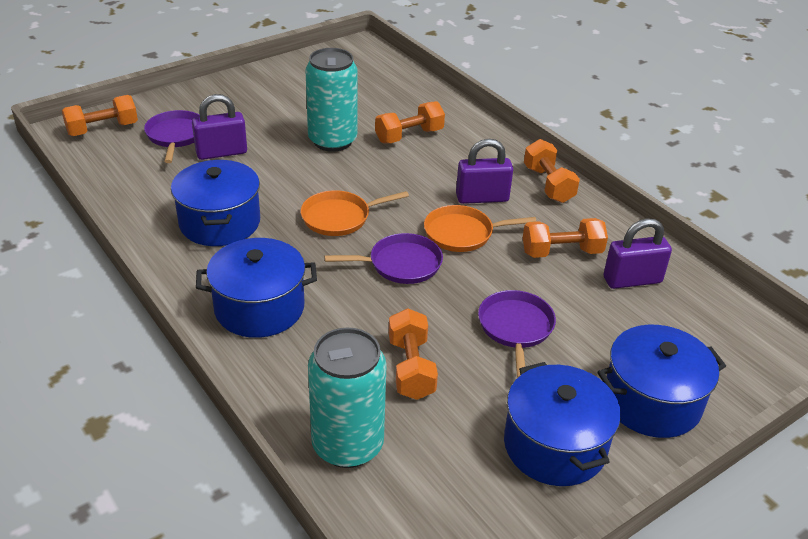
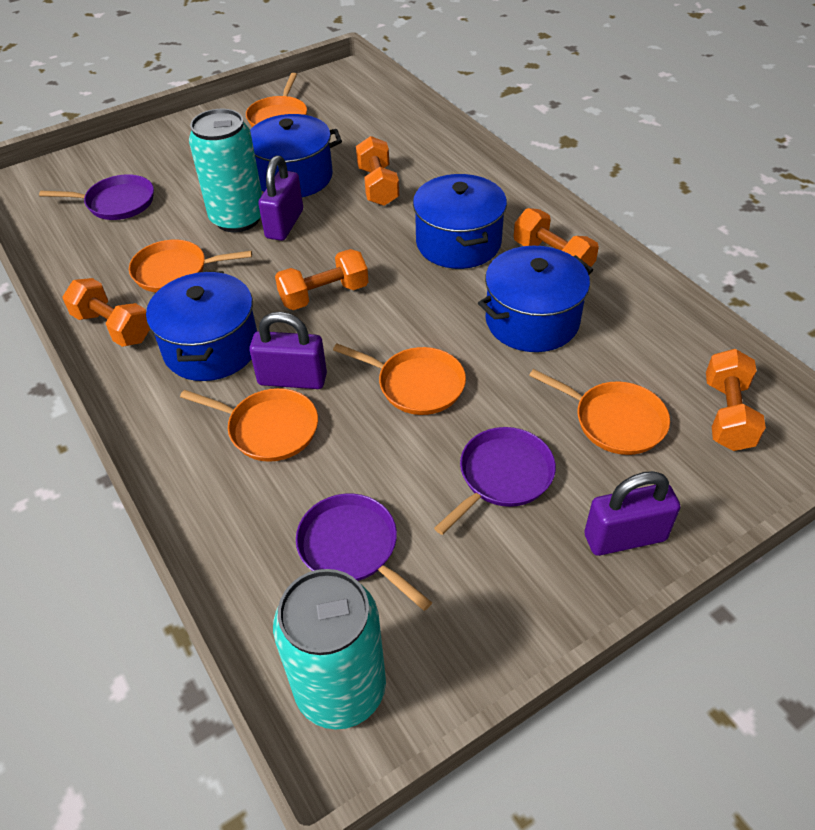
orange pan: [301,190,409,236] [424,205,537,252] = 2 -> [129,240,252,292] [180,388,318,462] [246,73,307,127] [333,343,466,415] [529,369,670,455] = 5

